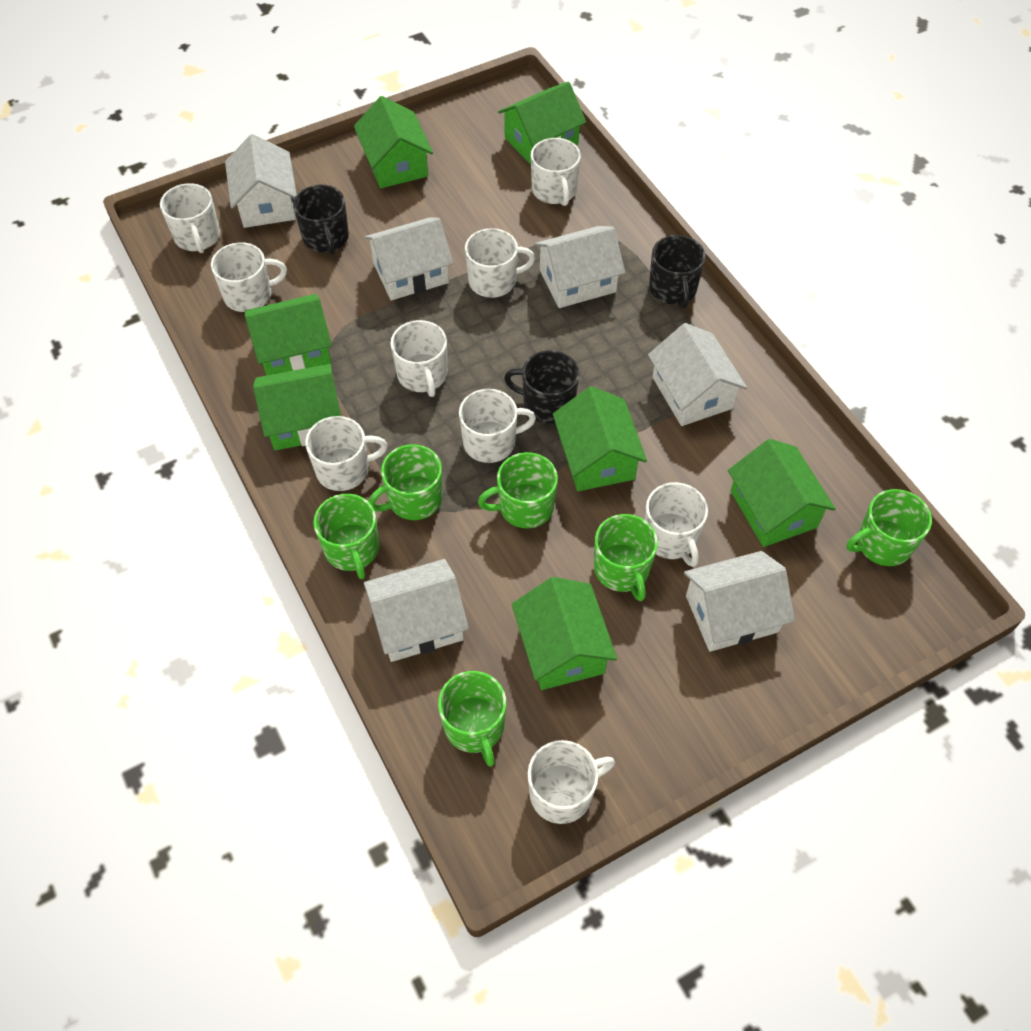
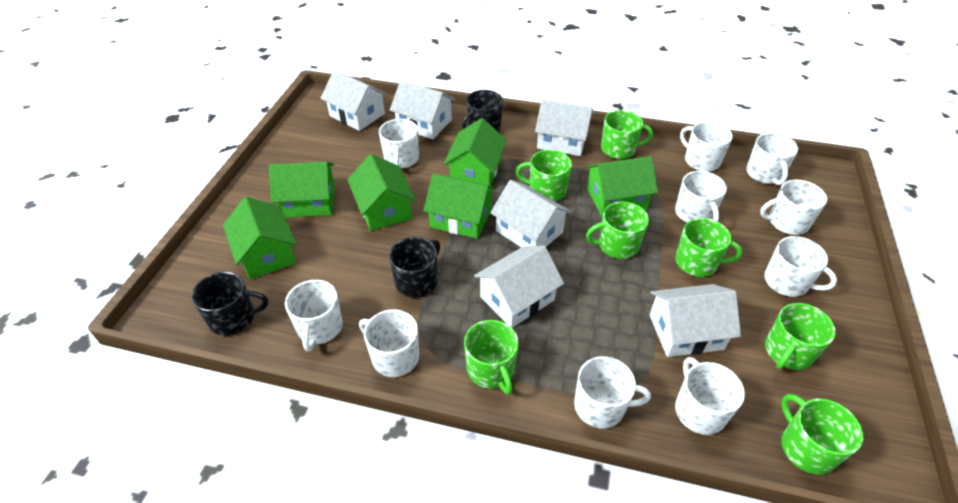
green house: [245,294,332,376] [253,364,341,450] [354,96,433,188] [498,81,586,165] [512,577,617,690] [553,386,647,491] [728,439,836,547] = 7 -> [223,197,297,279] [269,162,335,218] [347,154,416,231] [423,174,496,239] [444,118,507,186] [586,156,658,216] = 6
green mug: [313,494,379,579] [369,444,442,520] [438,671,506,767] [478,452,558,528] [594,514,658,601] [846,489,932,566] = 6 -> [464,320,519,395] [516,150,572,201] [586,201,649,259] [601,110,653,159] [675,218,742,277] [765,303,836,370] [781,394,863,475] = 7
white mug: [160,183,220,253] [211,242,287,312] [305,416,388,491] [390,320,447,397] [459,389,536,463] [465,228,535,298] [528,740,615,824] [531,138,581,206] [644,482,708,567] = 9 -> [285,280,343,352] [359,309,419,377] [379,119,419,169] [574,356,651,429] [675,171,727,223] [675,357,745,435] [680,122,733,172] [746,133,798,185] [760,180,827,235] [764,236,837,297] = 10

